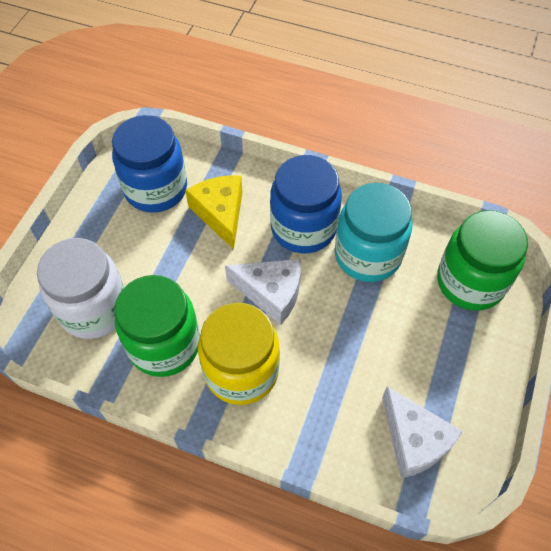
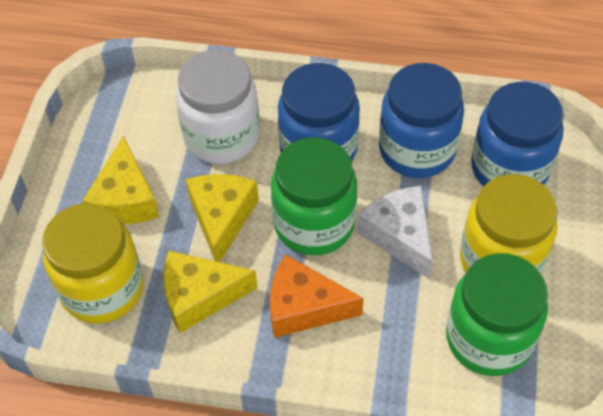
blue jar: [112,115,187,213] [270,155,342,253] = 2 -> [278,63,360,162] [379,63,464,178] [471,82,564,186] = 3
orange cheese: none = 0 -> [270,254,364,338] = 1
turquoise jar: [335,183,412,282] = 1 -> none = 0
white cheese: [225,259,301,325] [382,387,463,478] = 2 -> [357,186,433,279] = 1
yellow cheese: [185,175,243,249] = 1 -> [82,136,159,224] [163,251,257,333] [186,174,259,262] = 3
yellow jar: [198,303,280,405] = 1 -> [42,203,143,324] [460,174,558,273] = 2

